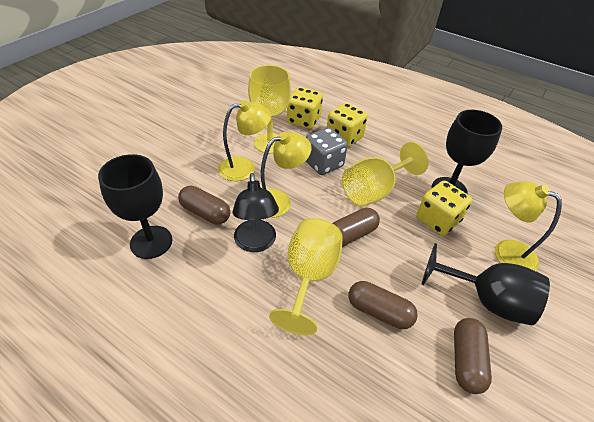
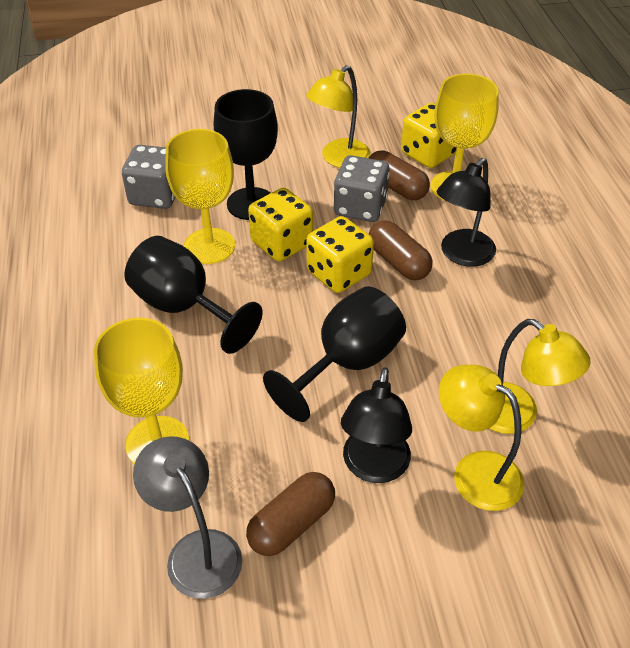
black lamp: [232,173,279,252] = 1 -> [341,367,412,483] [437,158,496,267] = 2
brown capsule: [178,186,230,224] [332,208,380,247] [348,281,418,329] [454,318,492,394] = 4 -> [246,472,335,556] [369,151,430,200] [369,221,433,280] = 3
grey dice: [306,127,348,175] = 1 -> [122,145,175,209] [333,155,390,222] = 2
grey lamp: none = 0 -> [133,436,242,599] = 1

